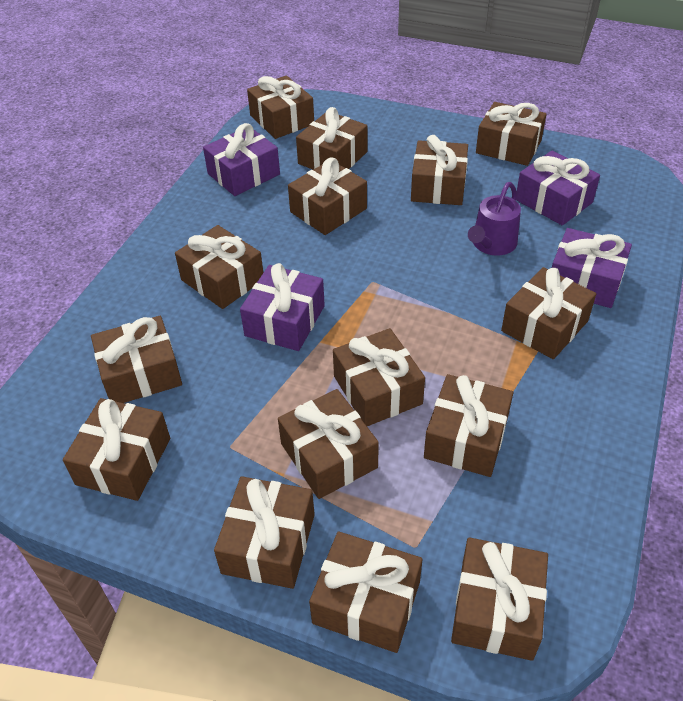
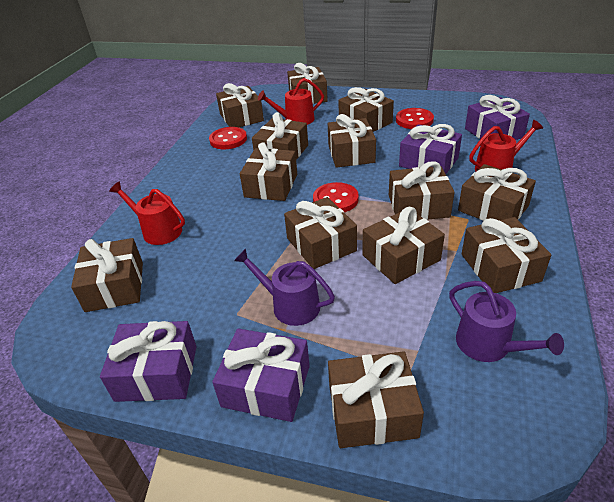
brown gift: [63,398,170,501] [91,316,182,403] [175,225,263,309] [214,476,315,589] [247,75,314,139] [278,389,379,499] [288,157,367,235] [296,107,368,170] [309,531,422,653] [333,328,425,426] [411,135,468,205] [424,374,513,477] [451,537,548,661] [476,102,547,166] [501,267,596,359] = 15 -> [71,238,143,312] [216,83,264,127] [240,142,297,201] [252,112,308,160] [284,197,357,269] [287,63,328,104] [328,114,376,168] [328,351,424,448] [338,87,394,132] [362,207,445,284] [389,161,454,220] [458,164,536,221] [462,217,551,293] = 13
purple watering can: [468,182,521,256] = 1 -> [234,248,335,326] [449,281,564,362] = 2
red button: none = 0 -> [209,127,247,150] [313,182,359,212] [396,108,434,129] = 3
red watering can: none = 0 -> [109,182,185,245] [258,78,324,125] [469,120,543,171] = 3

